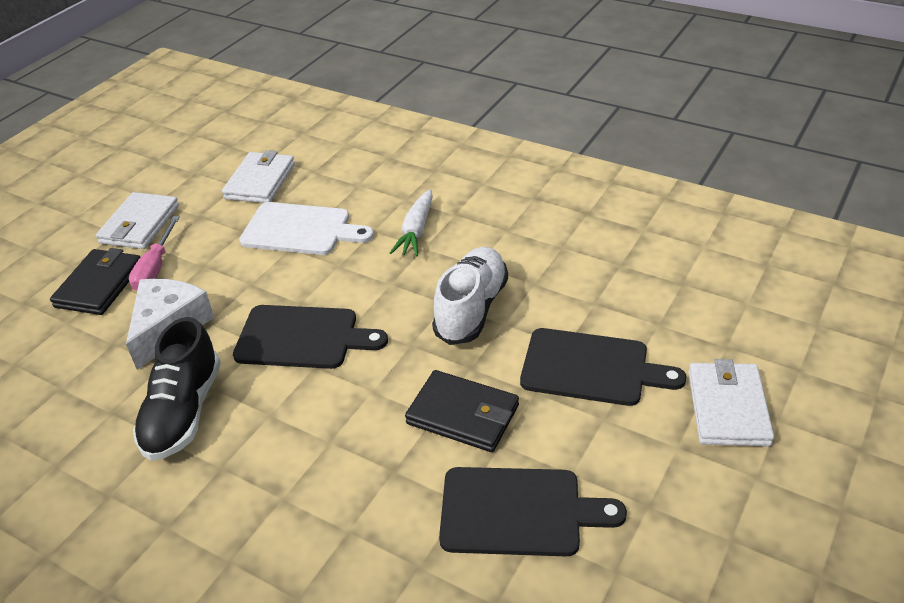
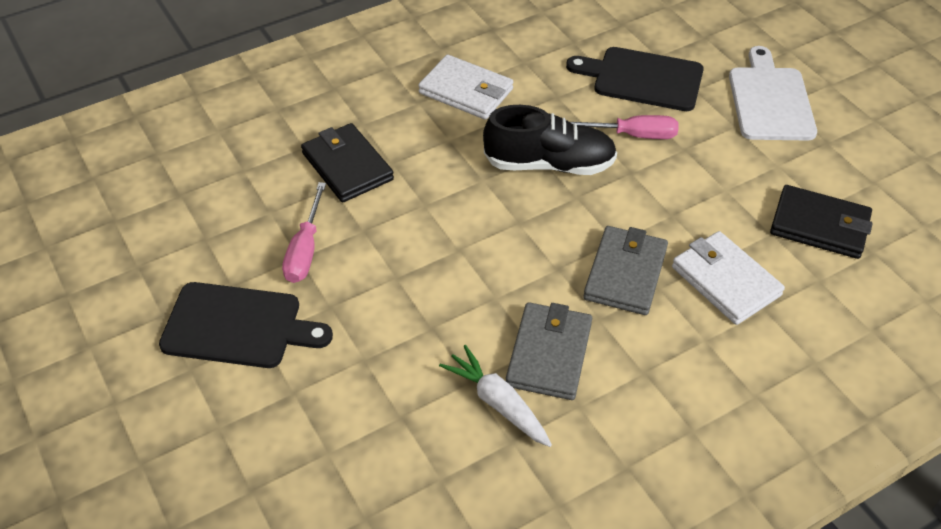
black cutting board: [233,305,388,369] [439,467,627,556] [520,328,686,406] = 3 -> [159,282,333,368] [566,47,704,111] = 2
grey wallet: none = 0 -> [506,302,592,400] [583,226,668,315] = 2
pink screwdriver: [129,216,180,291] = 1 -> [282,182,326,283] [570,115,679,139] = 2
white cheese: [126,279,214,370] = 1 -> none = 0
white shoe: [432,247,508,345] = 1 -> none = 0
white wallet: [96,192,179,249] [222,150,295,203] [688,359,774,446] = 3 -> [418,55,513,120] [672,231,785,325] = 2

